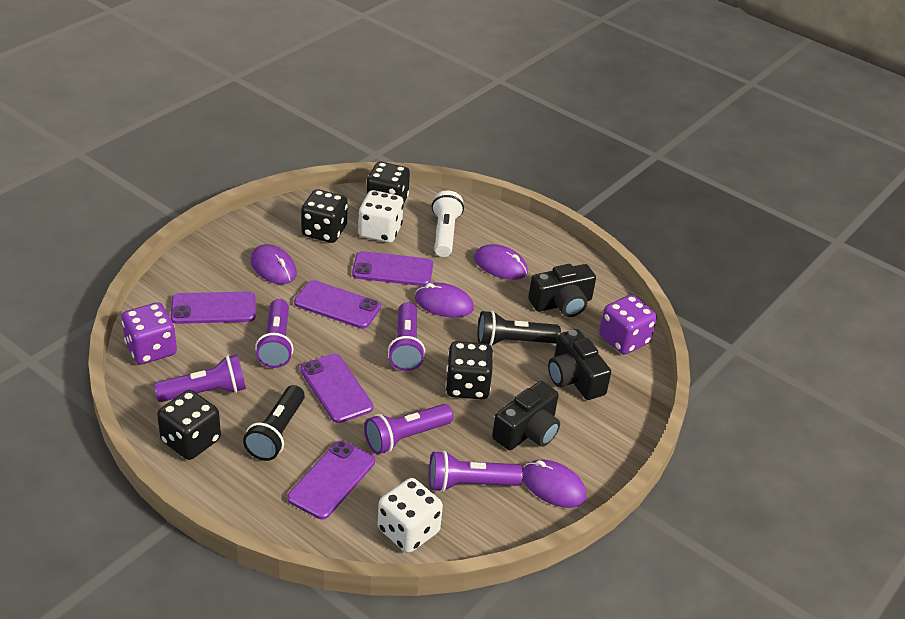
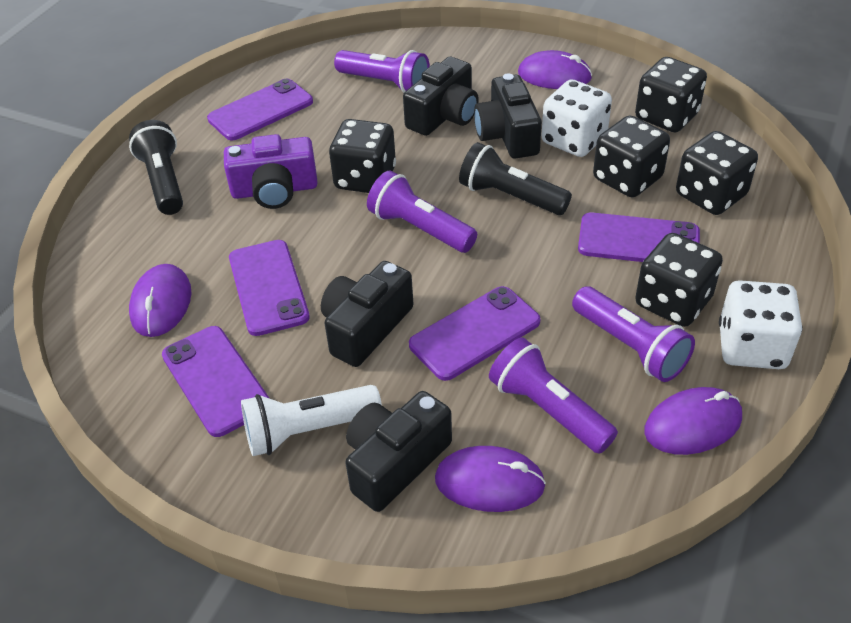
black camera: [492,381,560,450] [529,264,596,317] [548,329,611,400] = 3 -> [321,261,414,367] [345,391,452,512] [403,57,479,136] [474,73,542,159] = 4
black dice: [157,390,221,460] [301,189,348,243] [366,162,410,204] [445,341,493,399] = 4 -> [329,119,396,193] [593,115,670,198] [635,57,707,132] [635,233,723,327] [676,131,758,215] = 5
purple camera: none = 0 -> [224,134,318,209] = 1
purple dice: [122,302,177,365] [599,295,657,355] = 2 -> none = 0
purple flashlight: [154,355,246,402] [255,299,294,368] [364,404,453,454] [388,302,425,371] [429,450,523,492] = 5 -> [334,50,430,93] [367,171,477,253] [489,337,618,454] [572,286,695,382] = 4

